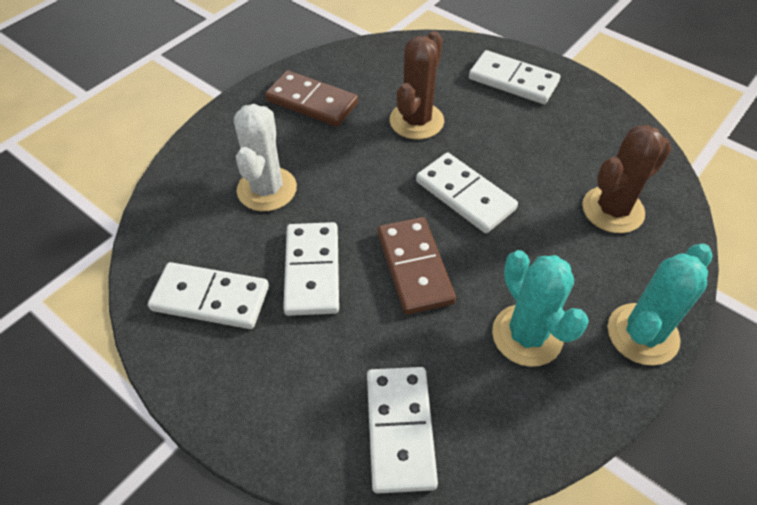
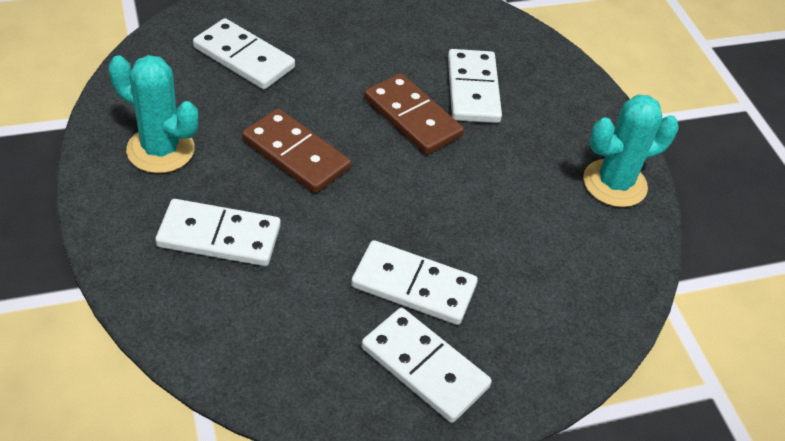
brown cactus: [389,31,444,140] [582,125,671,233] = 2 -> none = 0
white cactus: [234,104,297,211] = 1 -> none = 0

